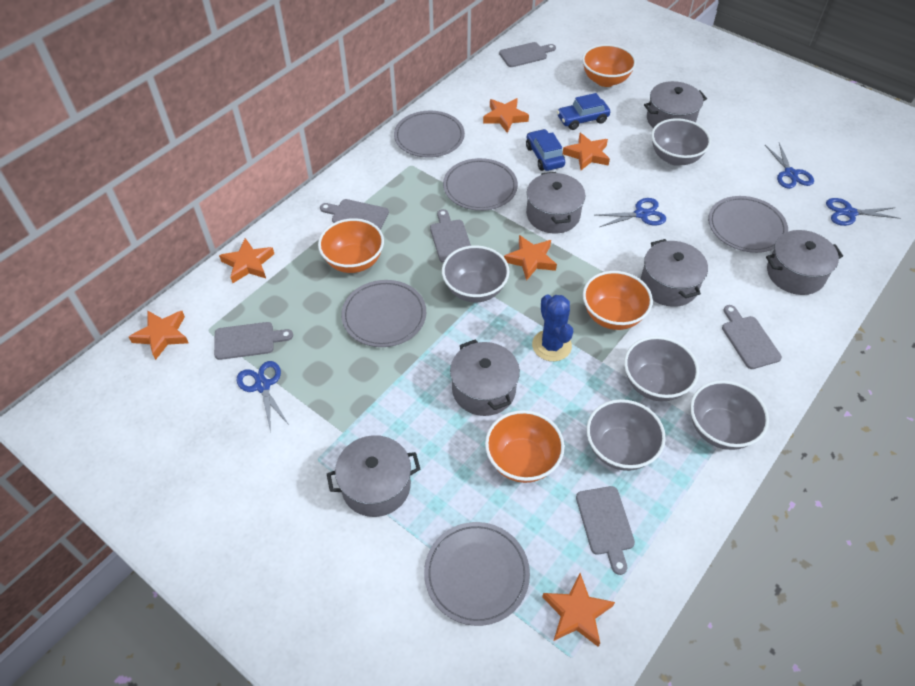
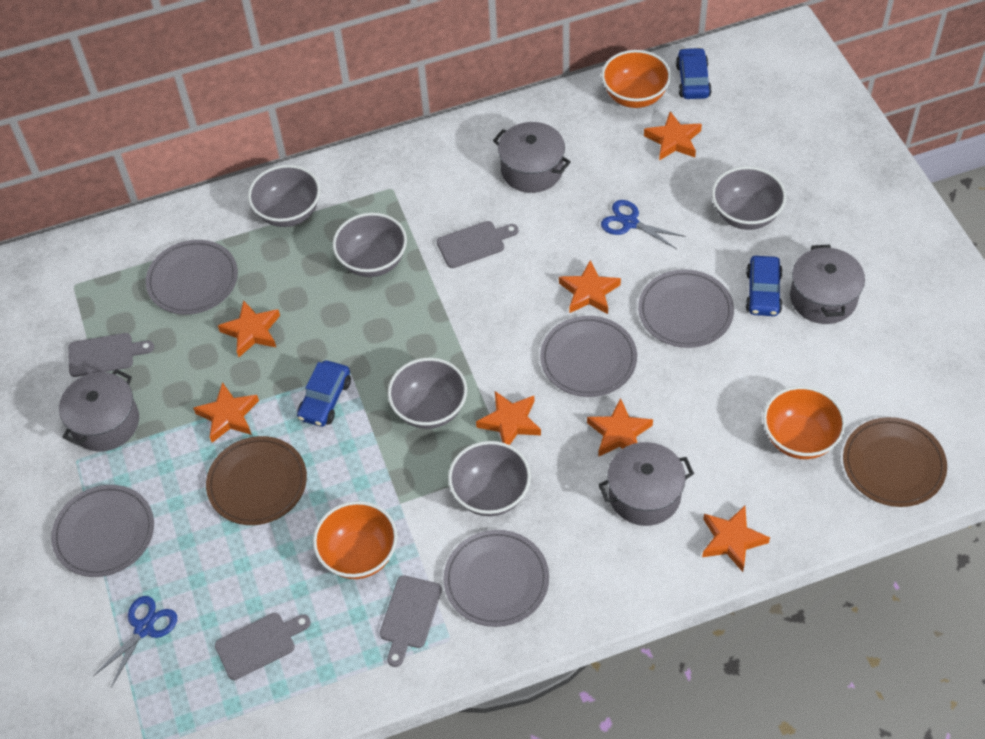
blue cactus: [532,294,573,361] = 1 -> none = 0
blue car: [526,129,565,171] [557,93,610,130] = 2 -> [297,360,351,427] [676,47,712,99] [746,256,783,316] = 3
blue scissors: [237,361,289,433] [596,198,666,227] [765,143,814,189] [826,198,901,226] = 4 -> [93,596,177,687] [601,200,685,249] = 2
brown plate: none = 0 -> [206,436,307,525] [843,417,947,507] = 2
grey cutting board: [214,322,293,360] [320,199,389,230] [430,209,471,263] [499,42,556,67] [576,486,635,575] [722,305,782,369] = 6 -> [68,333,154,377] [215,613,311,680] [380,575,442,667] [437,221,519,268] = 4
grey pot: [327,435,420,517] [450,339,520,416] [526,172,586,234] [641,239,708,307] [644,81,707,128] [766,230,843,295] = 6 -> [59,369,139,452] [493,122,571,193] [598,442,694,526] [790,245,865,324] = 4
orange bowl: [318,218,384,273] [485,410,565,483] [582,44,636,87] [583,271,653,330] = 4 -> [313,501,397,579] [601,50,671,108] [763,386,846,459] = 3
orange star: [129,310,188,360] [219,238,274,283] [483,98,529,133] [504,235,557,281] [542,573,615,647] [563,133,610,170] = 6 -> [193,382,259,443] [218,300,280,357] [476,391,541,445] [559,260,621,314] [587,398,653,457] [644,111,702,161] [702,506,770,572] = 7

